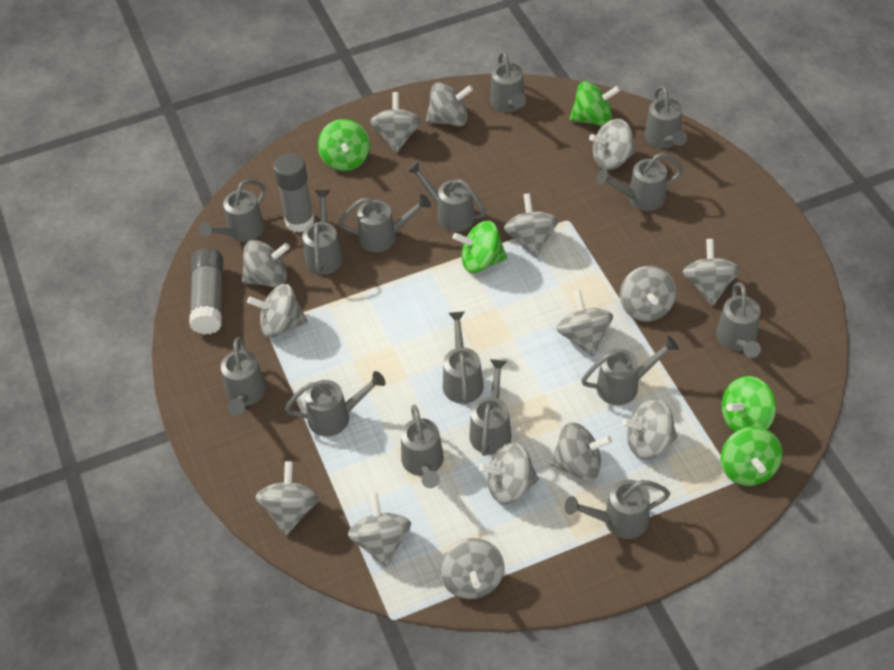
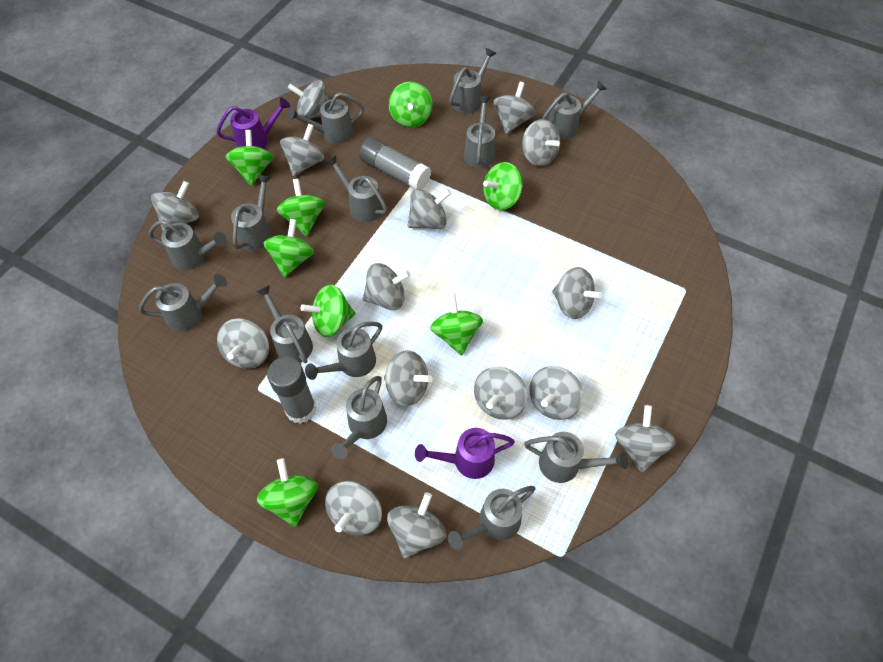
green spinning top: [318,119,370,171] [453,221,507,273] [569,81,620,126] [721,427,782,486] [722,376,776,432] = 5 -> [226,130,273,186] [257,458,318,527] [264,219,314,278] [277,179,325,236] [300,284,355,337] [389,82,433,128] [430,294,483,356] [483,162,523,210] = 8
grey watering can: [199,179,265,242] [221,337,266,415] [285,371,385,436] [302,190,343,275] [339,194,431,252] [401,405,444,488] [407,161,486,232] [443,311,484,404] [469,359,511,456] [490,51,526,112] [565,480,670,539] [581,336,679,405] [596,153,683,211] [644,85,687,148] [716,282,761,358] = 15 -> [139,274,227,332] [149,220,227,270] [231,174,272,251] [256,285,313,363] [288,92,364,144] [305,322,382,380] [326,155,387,223] [331,376,387,459] [448,486,536,550] [449,48,496,113] [464,96,495,168] [524,432,629,483] [542,80,607,140] = 13
purple watering can: none = 0 -> [216,97,290,149] [415,428,515,479] = 2

